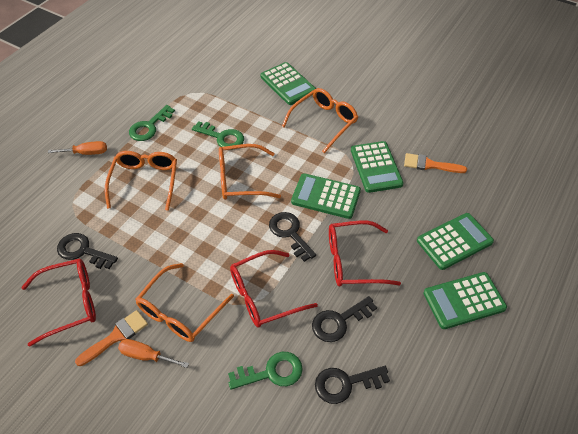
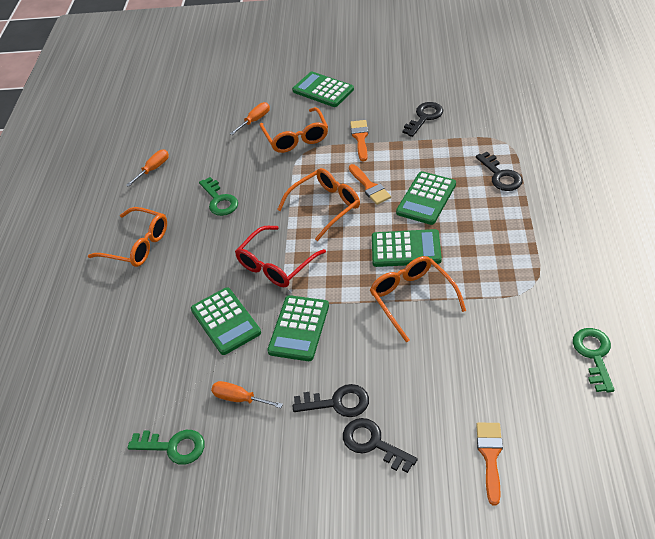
orange brush: [75,310,148,366] [404,153,467,173] = 2 -> [349,164,391,205] [350,120,369,162] [476,423,503,506] = 3
orange screwdriver: [48,141,107,155] [118,339,189,368] = 2 -> [126,149,169,187] [211,381,283,408] [230,102,270,135] = 3
red glasses: [21,258,96,347] [230,250,318,327] [329,221,401,286] = 3 -> [235,226,326,287] = 1

